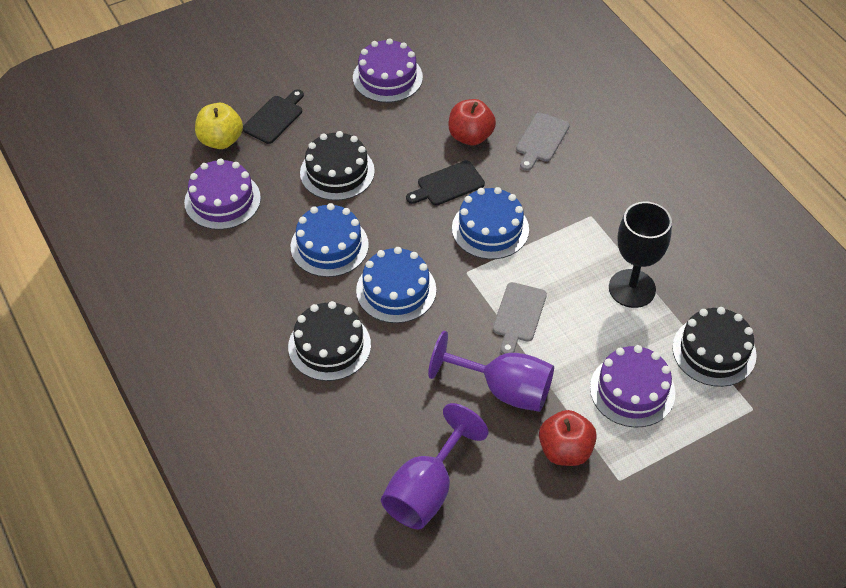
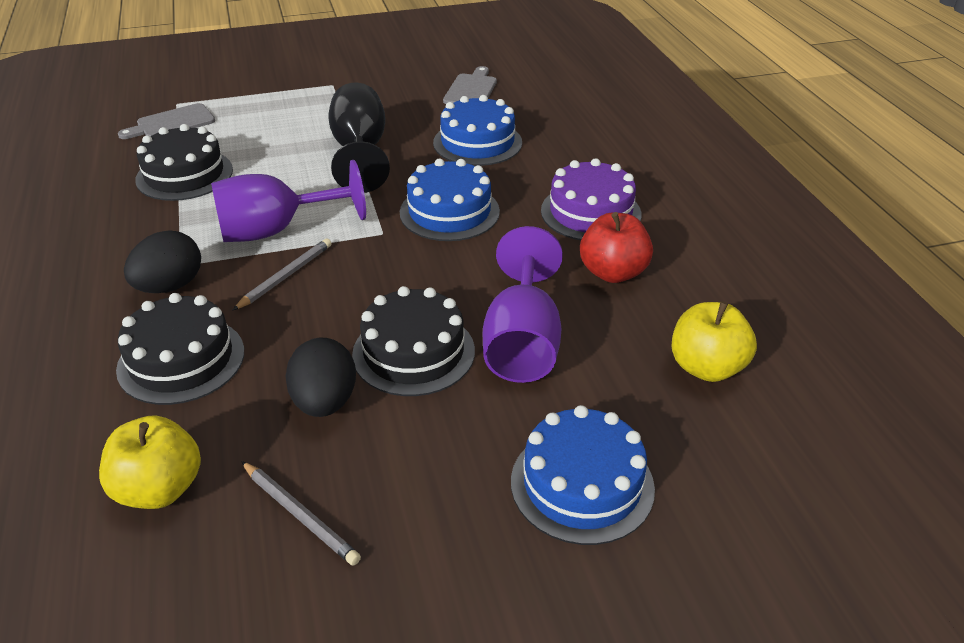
black cutting board: [243,89,304,144] [406,161,485,206] = 2 -> none = 0
black egg: none = 0 -> [124,230,201,293] [285,338,356,417] = 2
grey pencil: none = 0 -> [232,238,332,311] [241,461,361,566] = 2
purple cake: [184,158,261,230] [353,38,423,103] [590,345,676,427] = 3 -> [541,158,642,240] = 1
red apple: [448,99,496,145] [539,410,597,466] = 2 -> [580,212,653,283] = 1
yellow apple: [195,103,243,149] = 1 -> [99,415,201,509] [672,301,757,382] = 2

